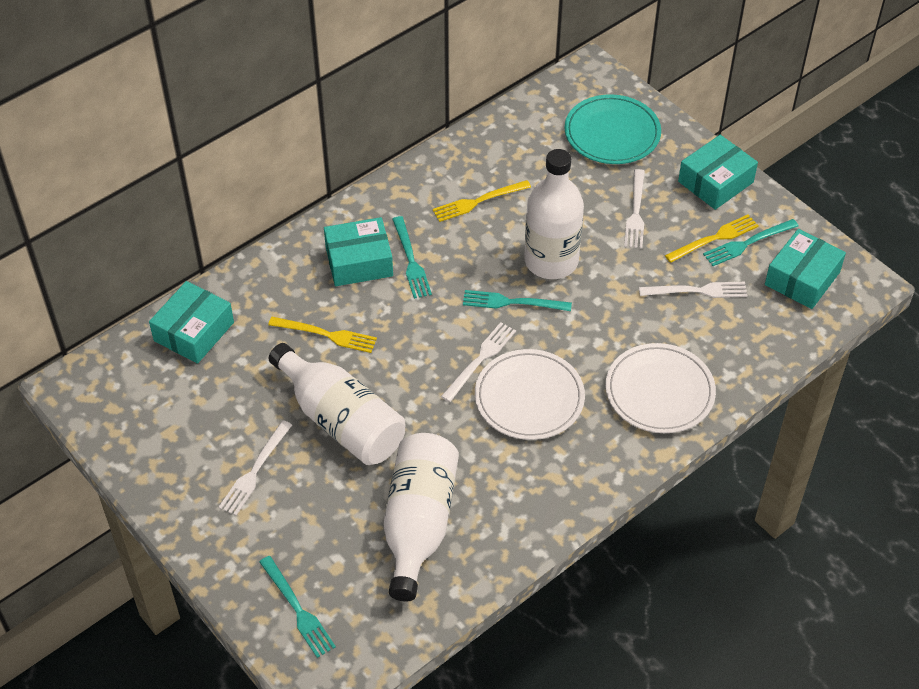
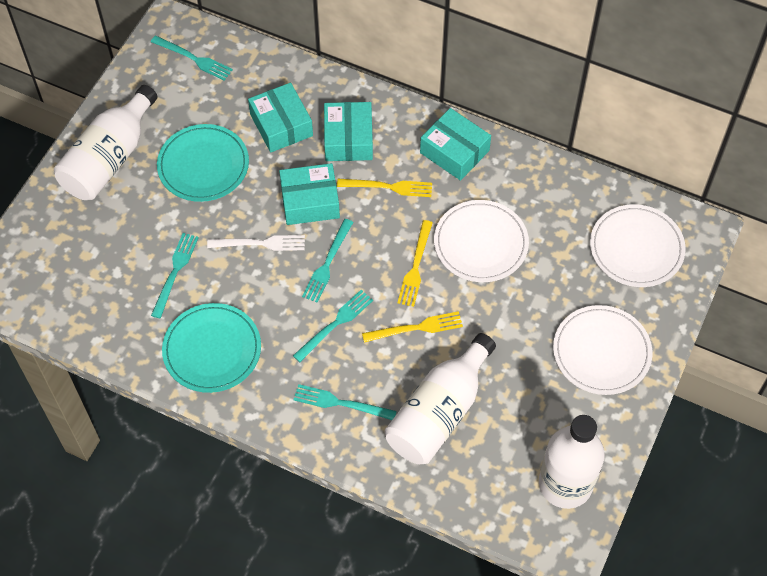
turquoise fork: [259,556,336,658] [392,216,432,299] [463,290,572,311] [703,219,799,266] = 4 -> [151,36,233,81] [151,233,199,318] [293,290,373,362] [293,384,397,420] [302,219,353,303] = 5
turquoise plate: [565,94,661,164] = 1 -> [157,124,249,202] [162,303,261,393] = 2
white fork: [219,420,292,516] [441,322,516,402] [624,169,645,249] [639,282,748,298] = 4 -> [207,235,305,251] = 1
white plate: [475,349,585,440] [605,343,716,433] = 2 -> [434,200,529,282] [553,305,652,395] [590,204,686,287] = 3

